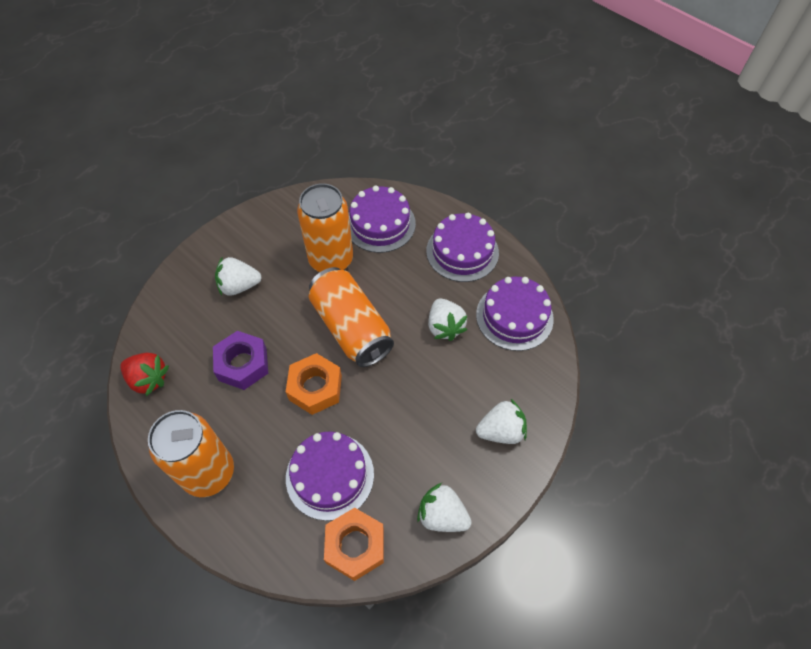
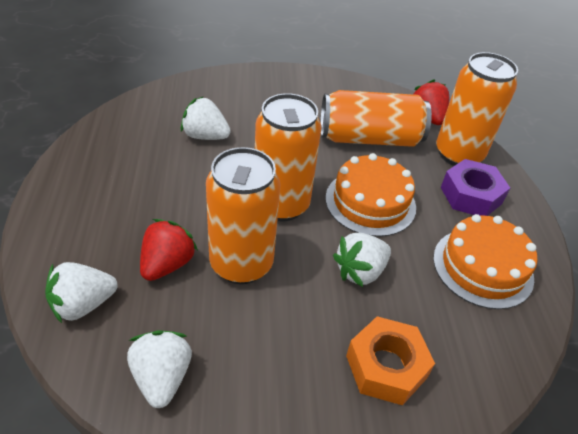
orange cake: none = 0 -> [325,153,416,237] [433,214,537,309] = 2
orange can: [148,410,234,497] [297,183,353,272] [309,267,394,367] = 3 -> [206,147,281,284] [255,93,322,221] [320,90,432,147] [436,52,518,166] = 4
orange nut: [286,353,342,415] [324,508,384,581] = 2 -> [346,316,435,405] = 1
purple cake: [286,431,374,521] [348,185,416,253] [426,213,499,282] [476,277,554,351] = 4 -> none = 0
red strawberry: [120,353,169,396] = 1 -> [140,219,198,281] [413,79,449,125] = 2

